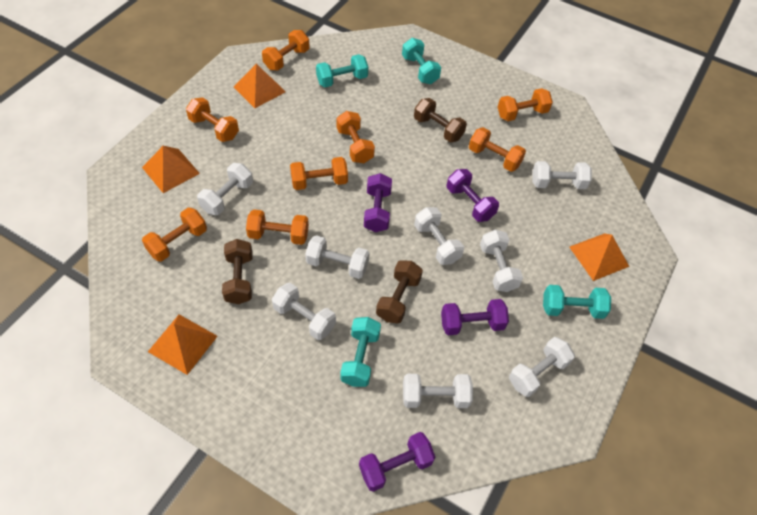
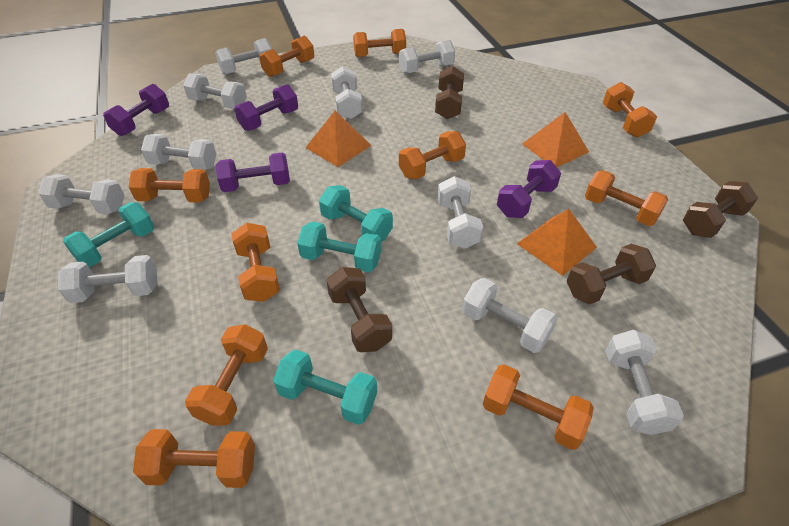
brown dumbbell: [222,239,253,304] [376,260,423,323] [414,98,467,142] = 3 -> [326,267,392,352] [435,66,464,119] [567,244,656,305] [683,181,758,238] = 4
orange dumbbell: [142,207,207,262] [186,97,239,142] [246,209,309,245] [262,30,310,70] [290,157,348,190] [337,111,375,163] [469,127,526,172] [498,88,553,121] = 8 -> [129,168,210,202] [133,429,255,488] [185,324,268,425] [231,223,280,302] [259,36,314,77] [353,29,406,57] [399,131,466,179] [483,364,594,450] [585,170,668,226] [603,82,657,138] = 10
orange pyramid: [142,146,200,193] [148,314,217,375] [234,64,286,108] [569,233,629,281] = 4 -> [305,111,371,167] [517,209,597,276] [522,112,589,167] = 3
white dumbbell: [197,163,253,215] [272,283,336,340] [305,235,369,279] [403,374,473,408] [414,207,464,265] [480,230,523,292] [509,337,575,397] [532,161,592,189] = 8 -> [38,174,124,214] [58,255,157,303] [141,134,216,170] [183,73,247,109] [215,38,272,74] [331,66,363,119] [399,40,455,74] [438,176,483,249] [462,278,557,353] [605,330,684,435] = 10

